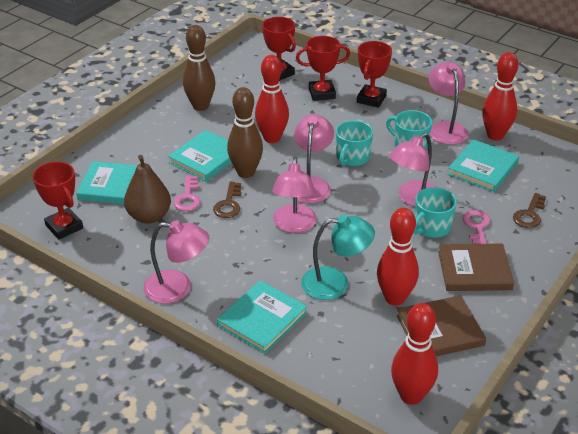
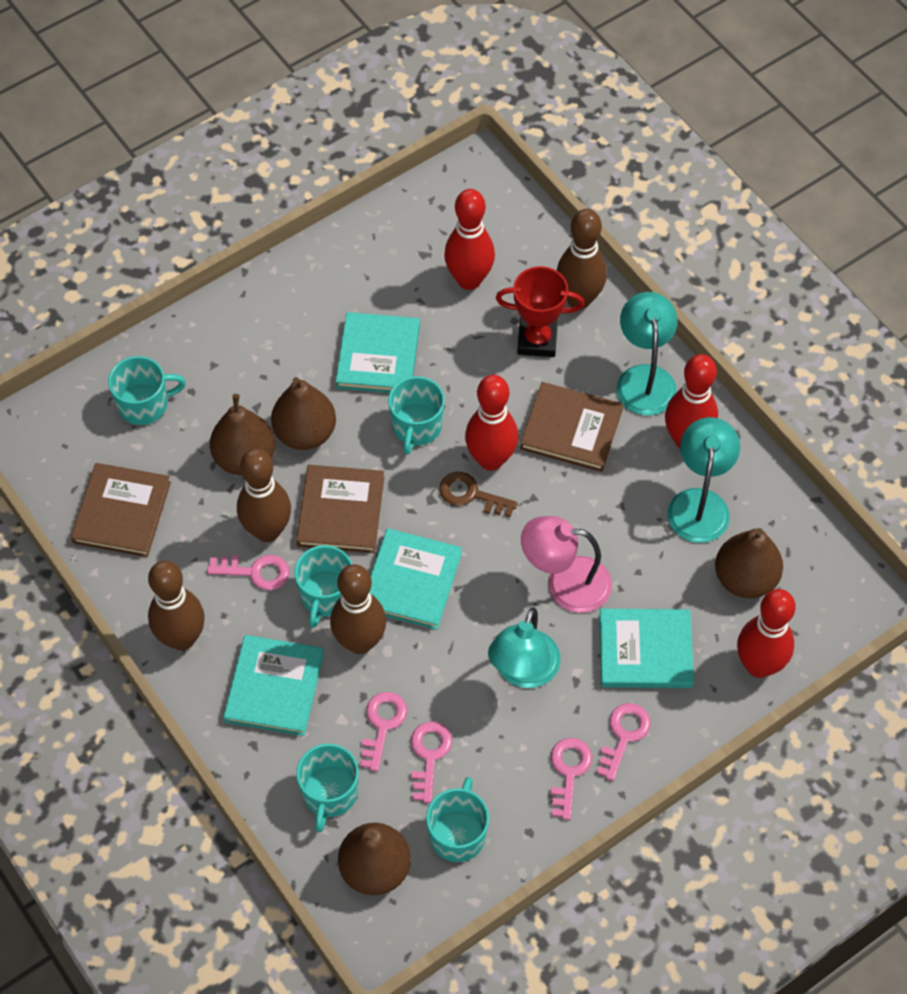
brown book: [397,295,486,356] [438,243,514,291] = 2 -> [71,463,171,557] [296,465,384,553] [520,382,623,472] = 3
brown bowling pin: [183,25,216,111] [227,87,263,178] = 2 -> [148,561,205,650] [237,449,291,542] [330,564,386,654] [557,209,607,309] = 4
brown key: [213,182,241,218] [513,193,546,228] = 2 -> [439,472,518,517] = 1
brown pear: [124,155,171,223] = 1 -> [210,394,275,475] [271,377,336,450] [338,823,411,895] [715,528,783,598] = 4
pink key: [173,175,200,211] [462,210,490,244] = 2 -> [207,555,289,590] [360,692,407,772] [411,721,452,803] [551,738,592,820] [597,703,651,781] = 5
pink lamp: [143,220,209,304] [272,157,317,233] [292,114,334,204] [389,133,436,207] [428,62,468,145] = 5 -> [521,516,612,613] = 1
red trophy: [33,162,83,240] [262,17,296,81] [296,36,350,101] [357,41,392,108] = 4 -> [496,266,584,357] = 1
turquoise lamp: [301,215,375,300] = 1 -> [488,607,561,688] [617,292,678,416] [667,417,740,543] = 3
turquoise mug: [336,120,373,166] [386,110,432,150] [413,187,457,238] = 3 -> [108,356,186,425] [294,545,352,628] [296,744,359,832] [388,376,445,455] [426,777,489,862] = 5

